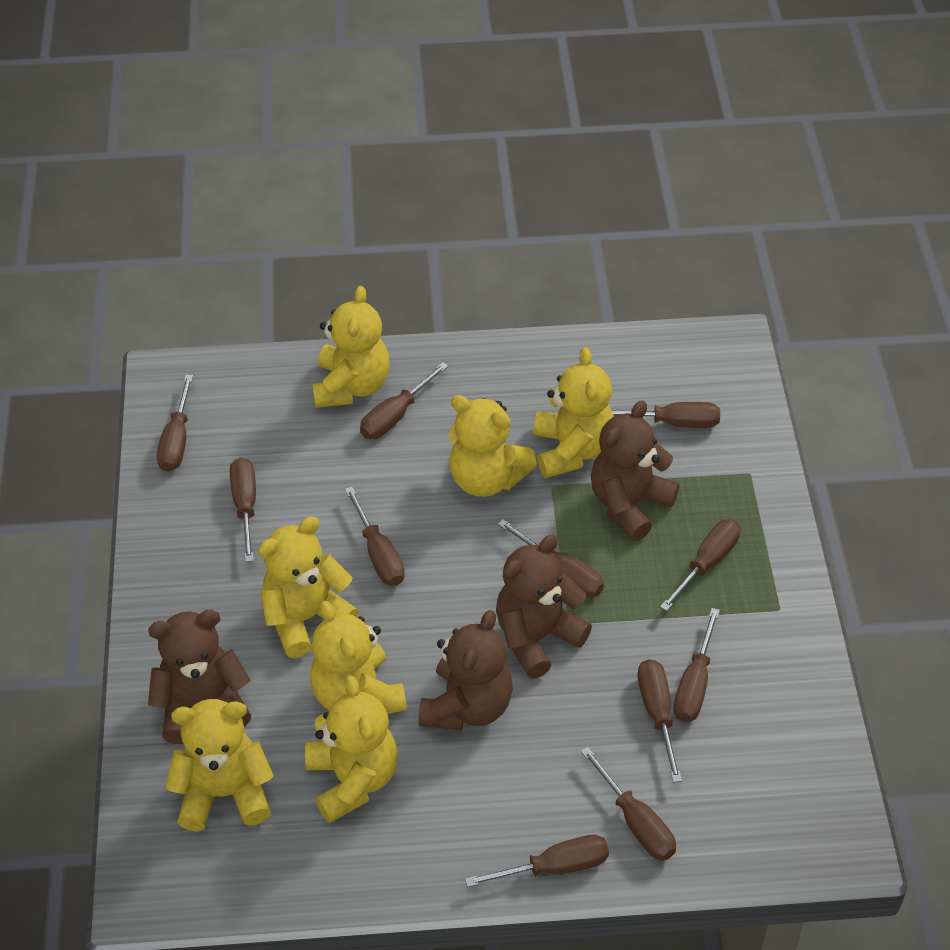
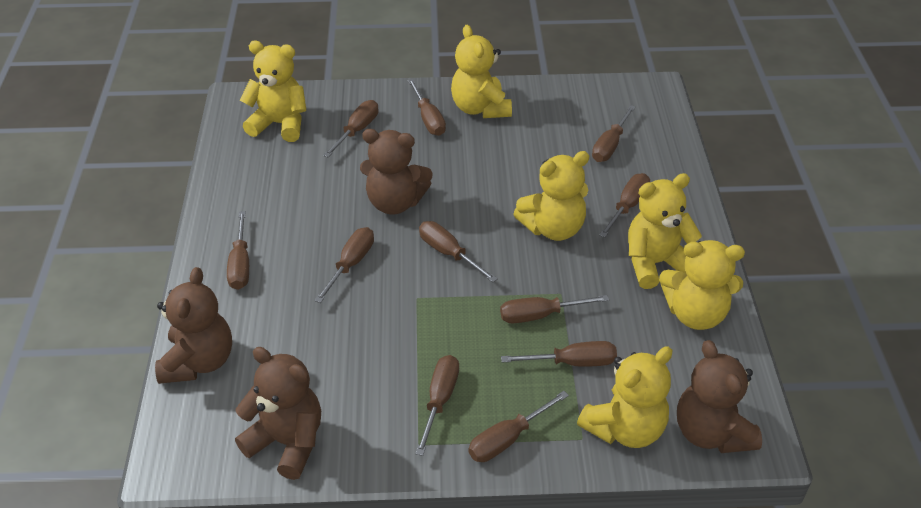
yellow teddy bear: [166,699,274,832] [258,516,359,658] [305,675,398,823] [310,601,407,714] [312,286,390,408] [448,395,537,497] [534,347,614,478] = 7 -> [240,41,306,142] [451,25,512,118] [514,151,589,241] [577,346,672,448] [628,173,702,289] [659,240,745,330] = 6

